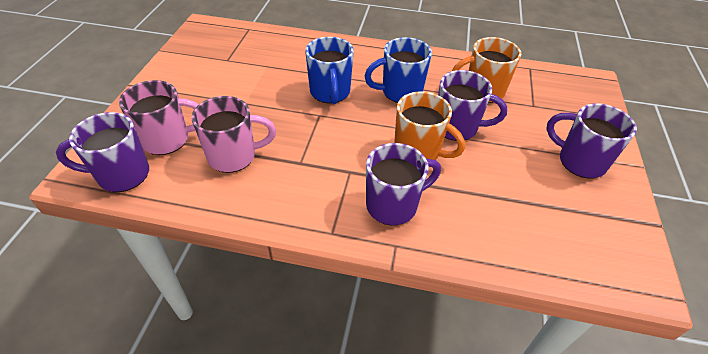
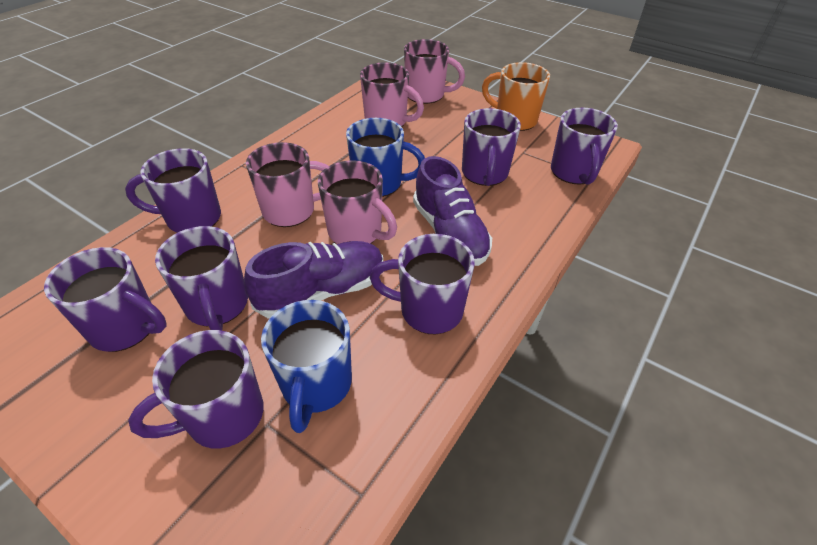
orange mug: [394,91,465,160] [452,37,521,103] = 2 -> [482,62,550,131] = 1
pink mug: [119,80,199,155] [191,96,276,173] = 2 -> [246,142,328,227] [318,160,397,244] [360,62,424,127] [404,39,465,104] = 4
purple mug: [56,112,149,192] [366,143,441,225] [438,70,507,141] [546,103,637,179] = 4 -> [44,247,166,352] [125,148,221,233] [128,330,264,449] [155,226,248,331] [370,234,475,334] [462,108,521,186] [551,108,618,185] = 7
purple shoe: none = 0 -> [244,241,383,319] [413,156,492,266] = 2

